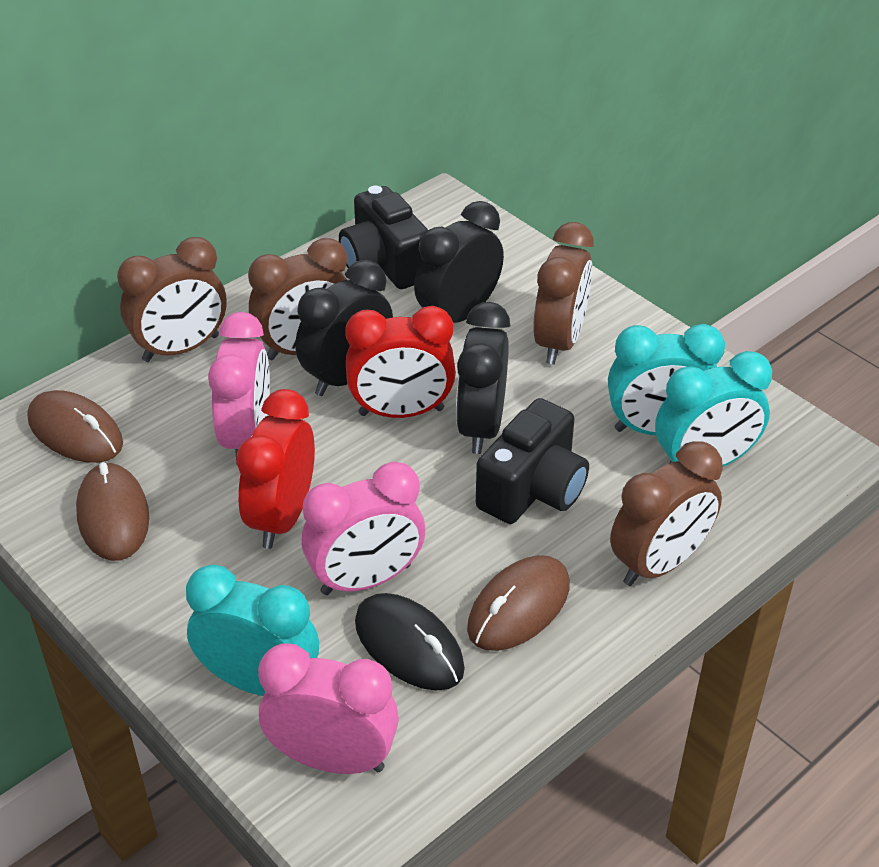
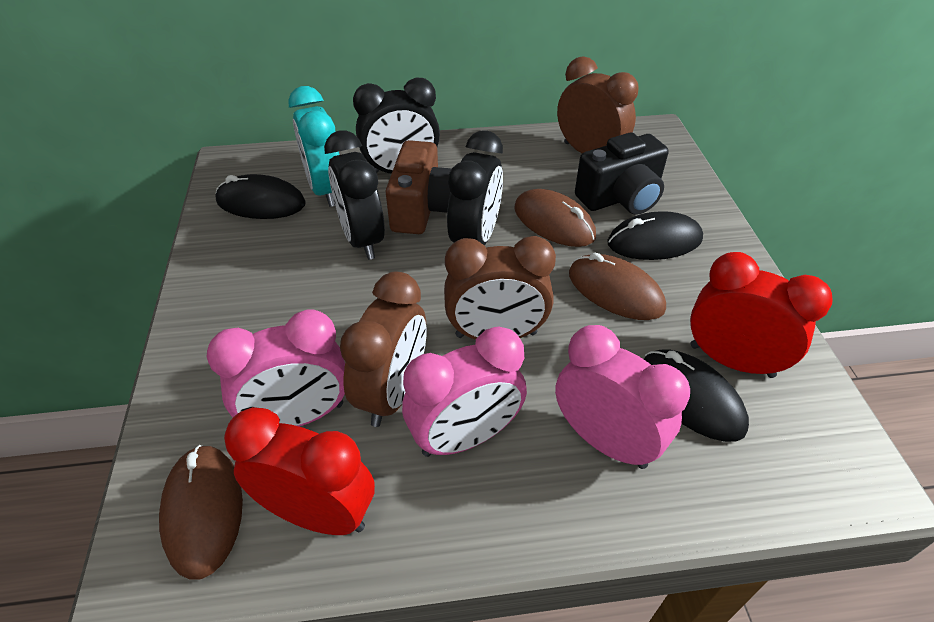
black camera: [339,186,428,289] [476,398,589,524] = 2 -> [575,132,669,215] = 1
black mouse: [355,593,465,691] = 1 -> [215,174,306,219] [607,211,703,260] [644,349,749,442] = 3
brown camera: none = 0 -> [386,140,452,234] = 1
brown clock: [117,237,227,362] [248,238,348,360] [533,222,594,365] [610,442,723,586] = 4 -> [340,271,426,427] [444,236,556,340] [557,56,639,153] = 3
turquoise clock: [186,565,319,696] [608,324,725,435] [655,351,772,467] = 3 -> [288,86,339,207] = 1

